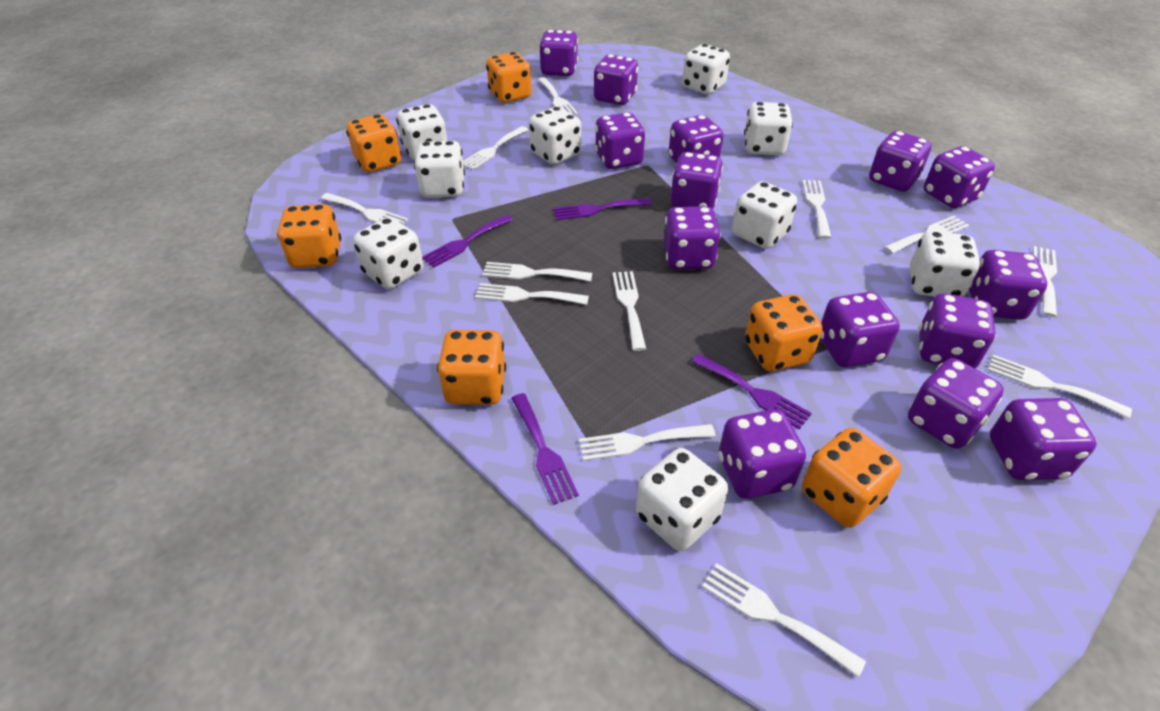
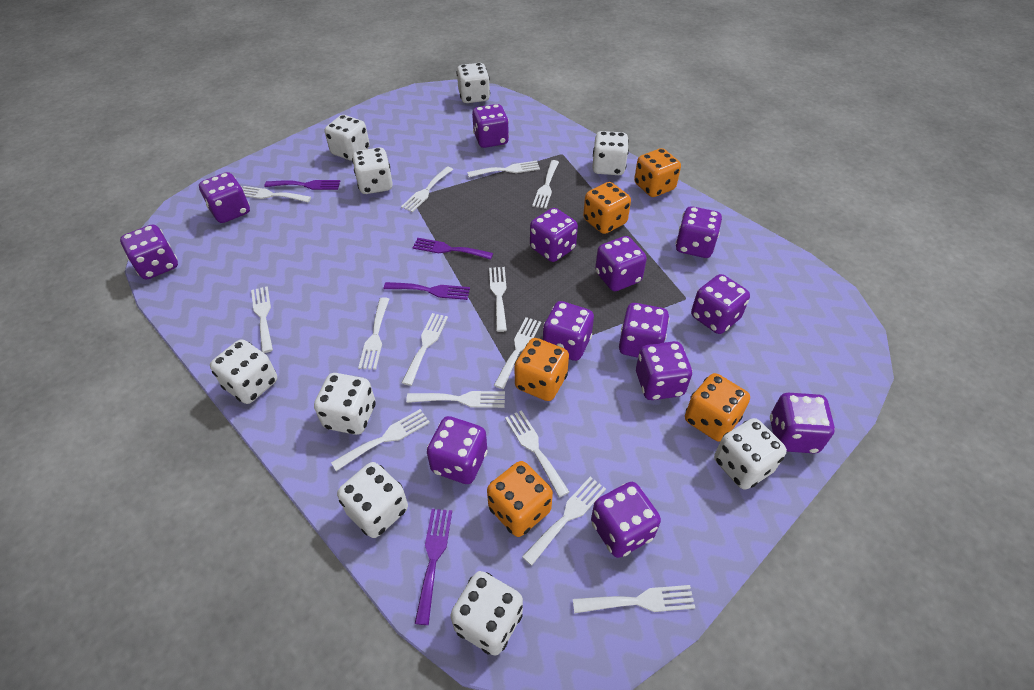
orange dice: [277,204,341,268] [346,114,401,172] [437,330,506,405] [486,52,532,103] [745,294,823,371] [802,428,901,528] = 6 -> [487,461,553,537] [515,338,569,401] [583,182,631,234] [634,148,681,197] [685,373,750,441] = 5
purple dice: [539,30,578,76] [594,54,638,105] [595,112,645,169] [664,207,721,269] [669,115,724,164] [671,152,723,209] [719,409,806,499] [820,292,900,367] [869,131,932,192] [908,358,1004,449] [919,293,996,368] [924,146,995,208] [969,250,1047,320] [990,398,1097,480] = 14 -> [120,225,178,280] [199,172,250,223] [427,416,488,484] [472,104,509,148] [530,208,578,262] [543,301,594,361] [591,482,661,558] [595,236,647,291] [619,303,669,358] [636,341,692,400] [675,206,722,258] [691,274,750,334] [770,393,835,453] = 13
white fork: [321,193,408,224] [463,126,528,170] [475,283,589,305] [482,262,592,281] [537,77,578,115] [579,424,716,461] [613,271,646,351] [702,563,866,678] [802,180,831,239] [884,216,969,254] [988,355,1132,419] [1033,246,1057,317] = 12 -> [243,186,311,202] [251,286,273,353] [331,409,430,471] [358,297,389,370] [401,167,453,212] [402,313,448,386] [406,391,505,408] [467,161,540,177] [489,267,507,332] [494,317,541,389] [505,410,569,498] [522,477,606,565] [532,160,559,209] [573,585,695,613] = 14

